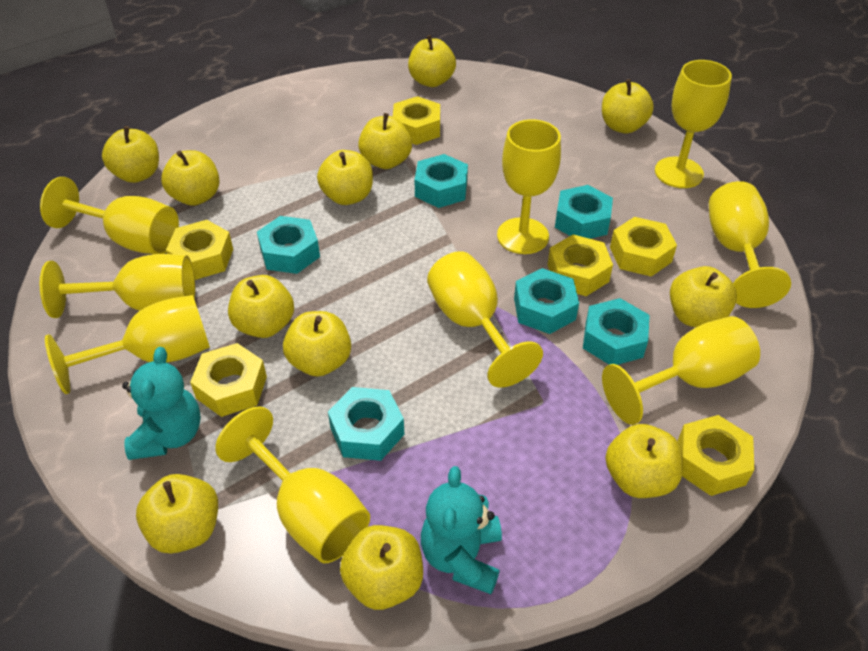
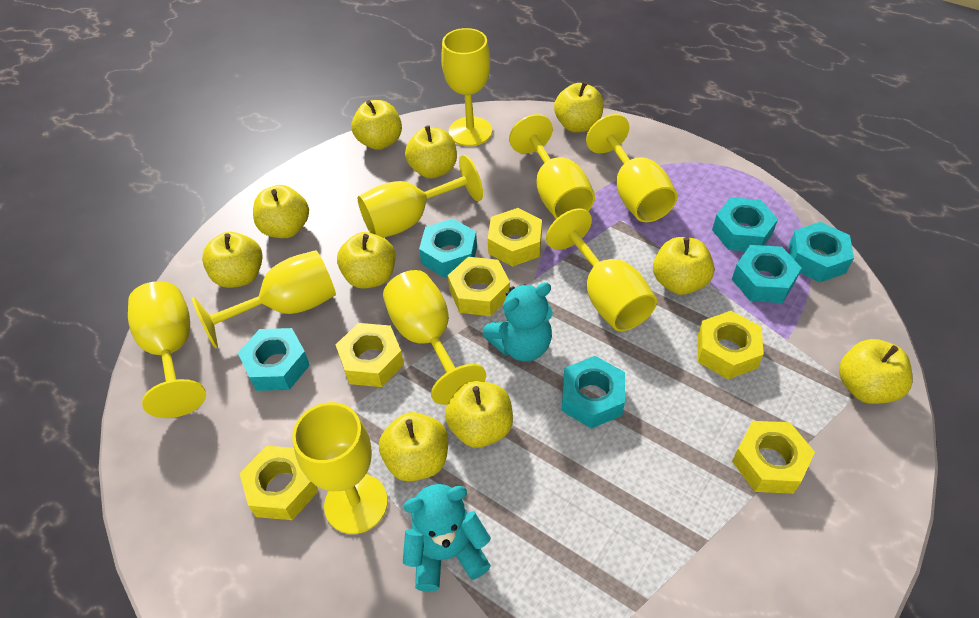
yellow apple: [102,126,159,183] [136,474,218,554] [161,150,220,206] [228,275,294,338] [283,311,351,377] [317,150,373,205] [340,525,423,610] [358,113,412,169] [408,35,456,87] [602,79,654,133] [605,424,683,498] [670,266,737,327] = 12 -> [202,232,263,288] [253,185,309,238] [337,232,396,289] [351,100,402,150] [379,412,448,482] [405,125,457,178] [445,381,513,448] [554,81,604,132] [653,237,715,295] [839,339,912,404] = 10

